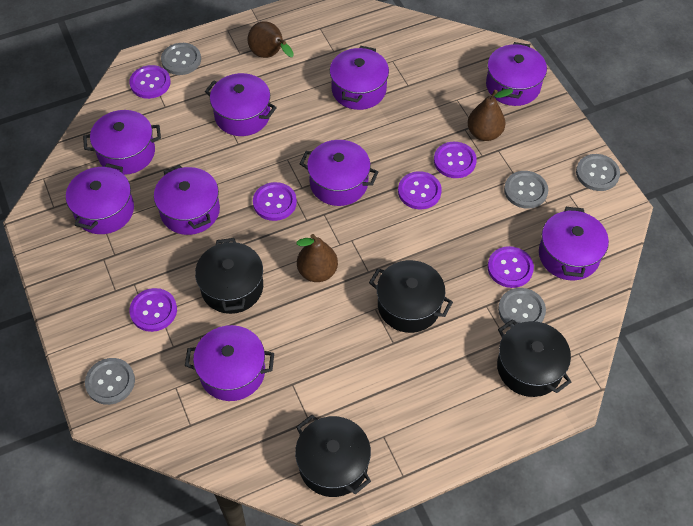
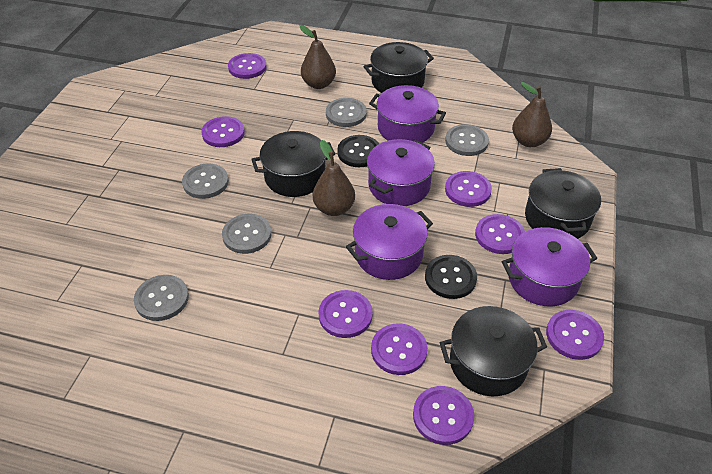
black button: none = 0 -> [337,135,379,167] [425,255,477,299] = 2
purple button: [129,65,171,99] [129,288,177,332] [253,182,297,221] [398,171,442,209] [434,142,477,178] [488,246,534,288] = 6 -> [201,116,245,147] [228,53,266,79] [319,290,373,338] [371,323,428,375] [413,386,474,445] [445,171,492,207] [475,214,525,254] [546,310,604,360] = 8
purple pot: [66,163,134,234] [83,110,161,175] [154,165,220,235] [185,325,274,401] [205,73,277,136] [300,140,378,206] [330,46,389,110] [486,42,547,106] [539,207,609,281] = 9 -> [346,204,433,280] [367,139,435,206] [369,85,446,143] [502,227,597,306] = 4

